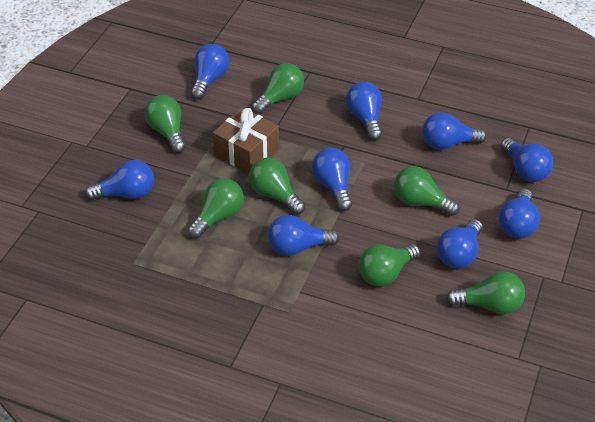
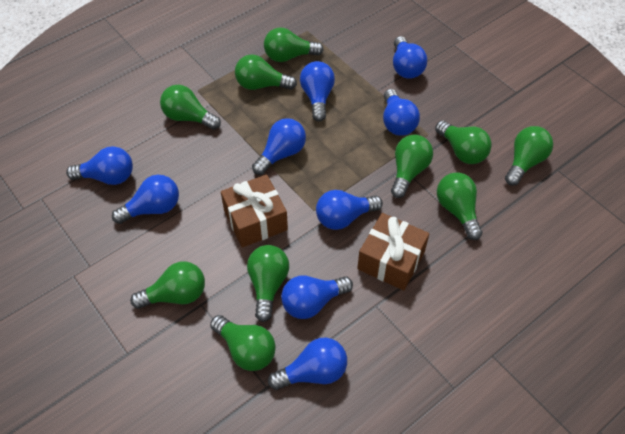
brown gift: [213,107,279,174] = 1 -> [221,174,288,248] [357,213,429,290] = 2
green light bulb: [144,95,186,153] [188,178,244,238] [249,158,305,215] [252,63,304,114] [358,244,420,286] [394,166,460,216] [446,271,525,314] = 7 -> [130,261,205,309] [160,85,221,130] [210,315,276,371] [235,55,297,90] [247,245,289,322] [264,27,324,62] [391,135,433,198] [435,120,492,164] [437,172,482,240] [505,126,553,186] = 10

